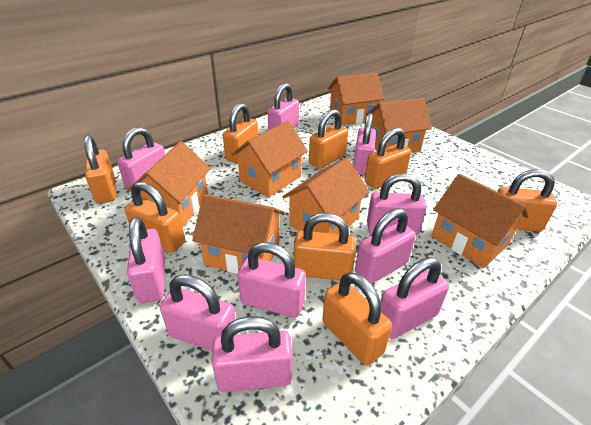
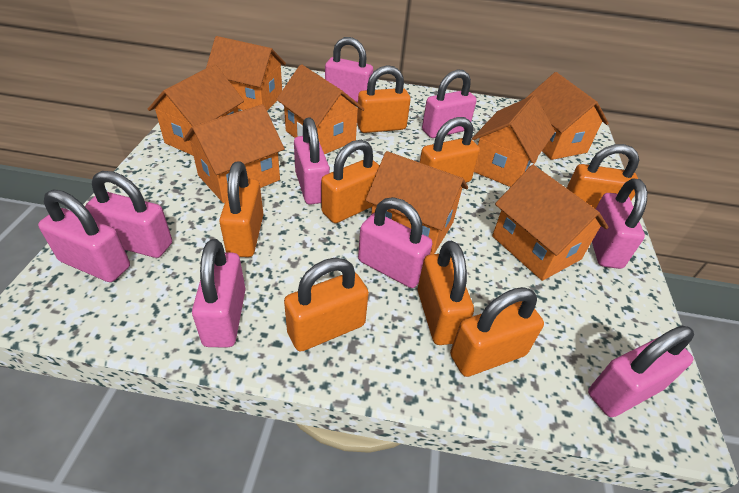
orange house: [127,141,211,227] [192,194,284,274] [232,121,308,197] [283,157,370,234] [328,73,384,125] [366,98,432,153] [431,174,529,268] = 7 -> [148,64,244,155] [183,104,285,203] [206,36,286,111] [276,64,365,154] [366,151,468,254] [472,95,555,187] [492,165,609,281] [525,72,609,160] = 8
pink padlock: [117,127,165,189] [127,217,165,303] [160,274,237,351] [212,316,292,392] [237,242,306,318] [268,83,299,130] [353,113,376,175] [355,208,416,284] [367,173,427,235] [381,257,449,339] = 10 -> [38,190,130,282] [85,171,172,258] [192,239,245,347] [294,117,330,205] [325,37,373,103] [358,197,433,288] [422,69,477,138] [588,325,694,417] [592,178,647,269] = 9

